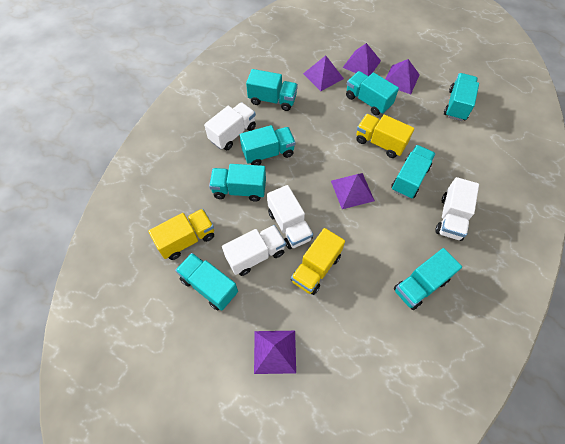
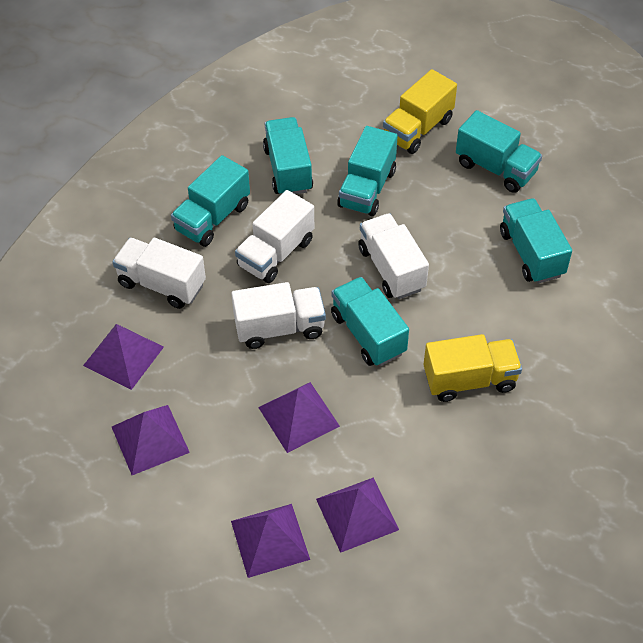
turquoise truck: [175,253,238,311] [209,164,266,202] [240,125,296,165] [246,69,298,111] [346,71,399,116] [391,145,436,199] [394,248,462,310] [444,73,479,121] = 8 -> [171,155,250,247] [263,117,313,194] [331,277,409,366] [337,126,398,216] [456,110,542,193] [500,198,572,284] = 6
yellow truck: [148,209,214,260] [291,228,345,295] [356,114,414,158] = 3 -> [383,69,457,154] [424,334,522,402] = 2

